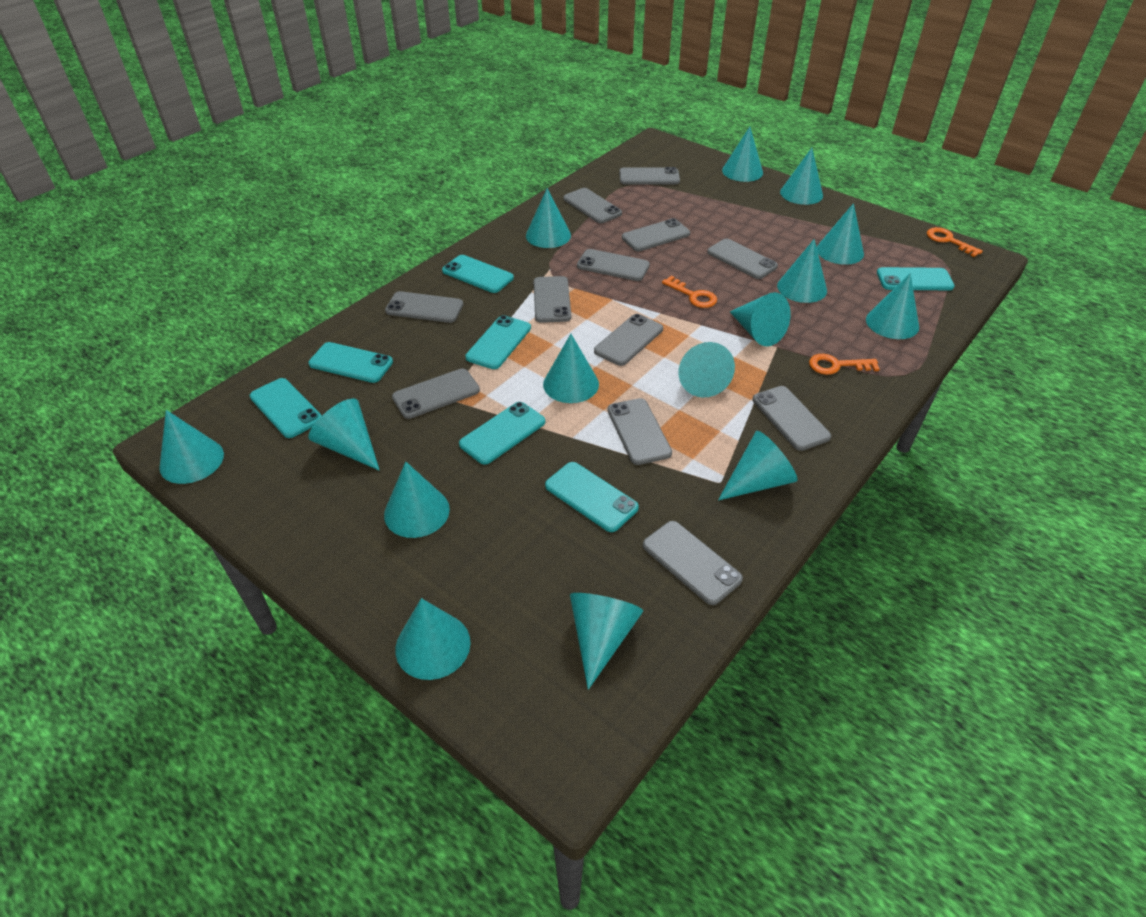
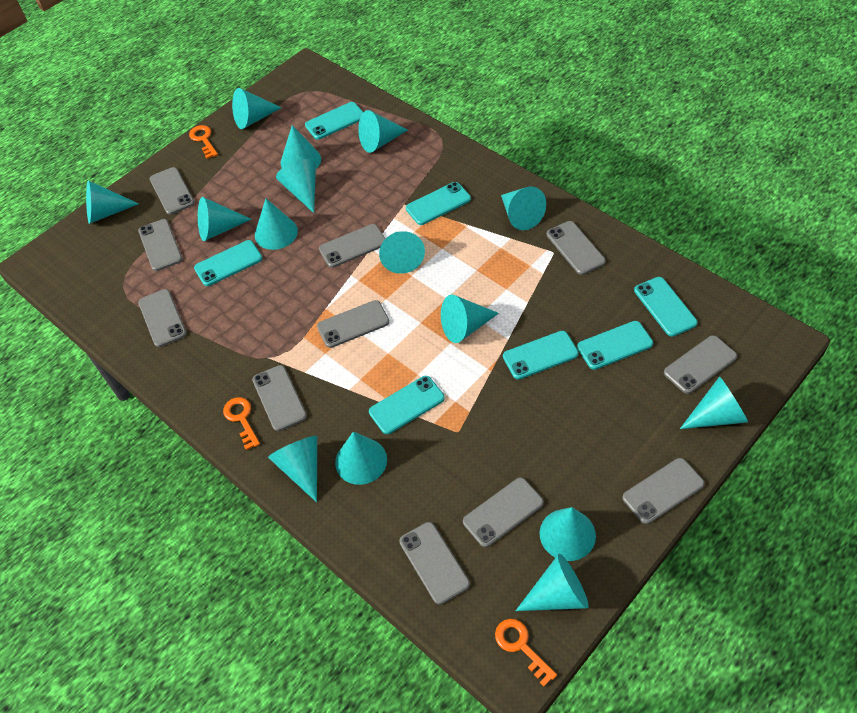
grey phone: [385,291,463,323] [392,368,480,419] [533,276,571,323] [563,188,622,223] [577,249,650,281] [594,314,663,366] [608,398,672,465] [619,167,680,185] [622,218,690,251] [643,521,743,605] [707,239,778,279] [753,386,831,451] = 12 -> [138,219,182,271] [138,289,187,347] [150,167,195,215] [252,365,307,431] [317,300,389,348] [319,224,385,268] [399,522,470,605] [463,478,544,547] [547,221,606,275] [622,458,705,524] [664,335,737,394] = 11

